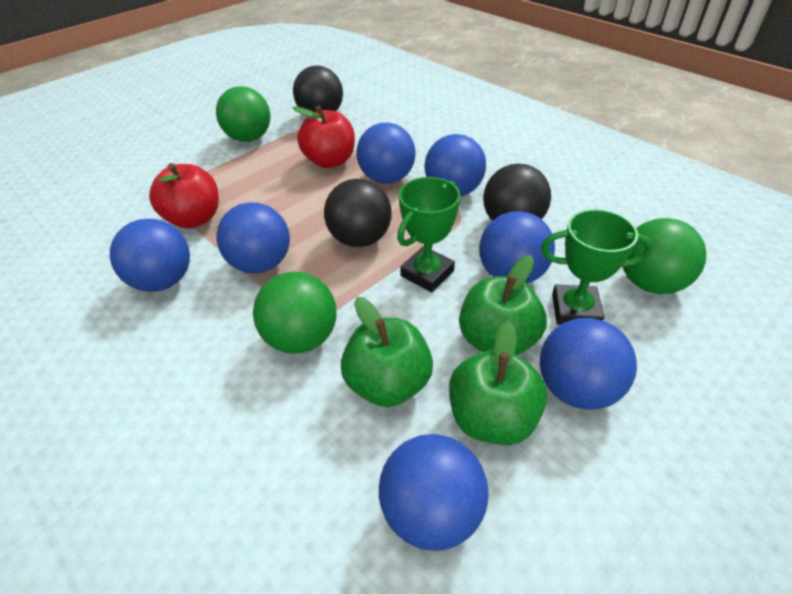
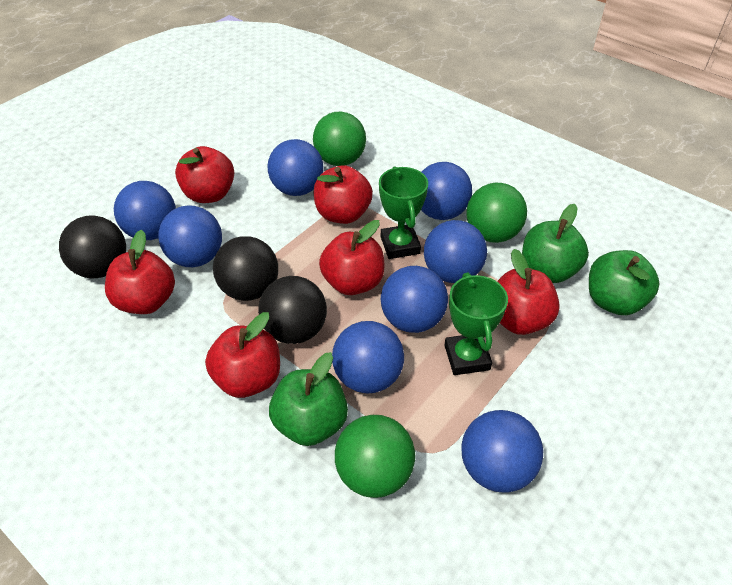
blue ball: [110,219,190,292] [217,202,290,273] [357,123,416,184] [379,434,488,551] [424,134,486,197] [479,211,555,284] [540,318,637,410] = 7 -> [114,181,176,240] [158,205,222,267] [267,139,324,196] [332,321,404,393] [381,266,448,333] [421,162,472,220] [424,220,487,283] [461,410,543,493] = 8
red apple: [149,163,219,229] [292,105,355,168] = 2 -> [105,230,175,314] [175,146,234,203] [205,312,280,398] [314,165,373,224] [319,220,385,295] [497,249,560,335] = 6

